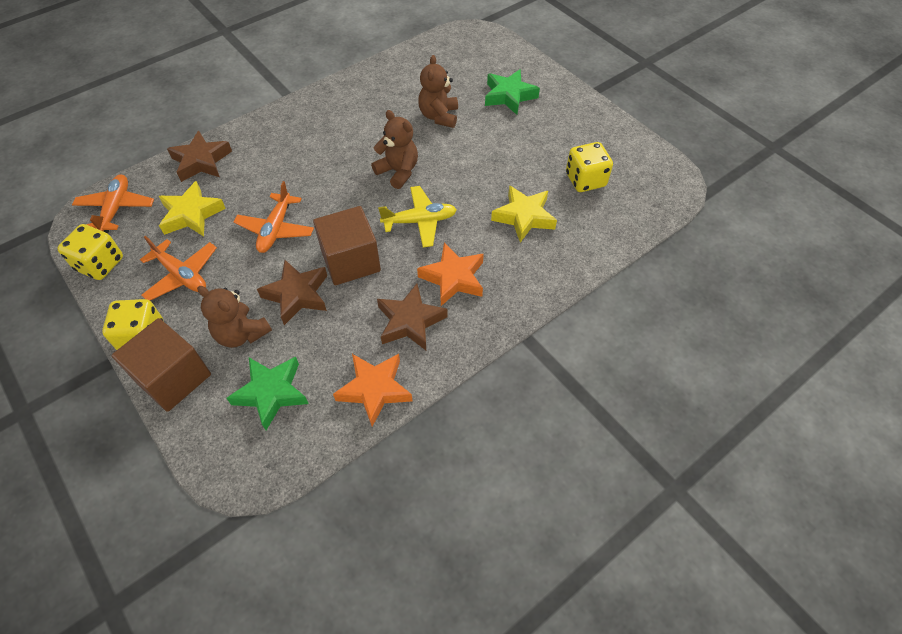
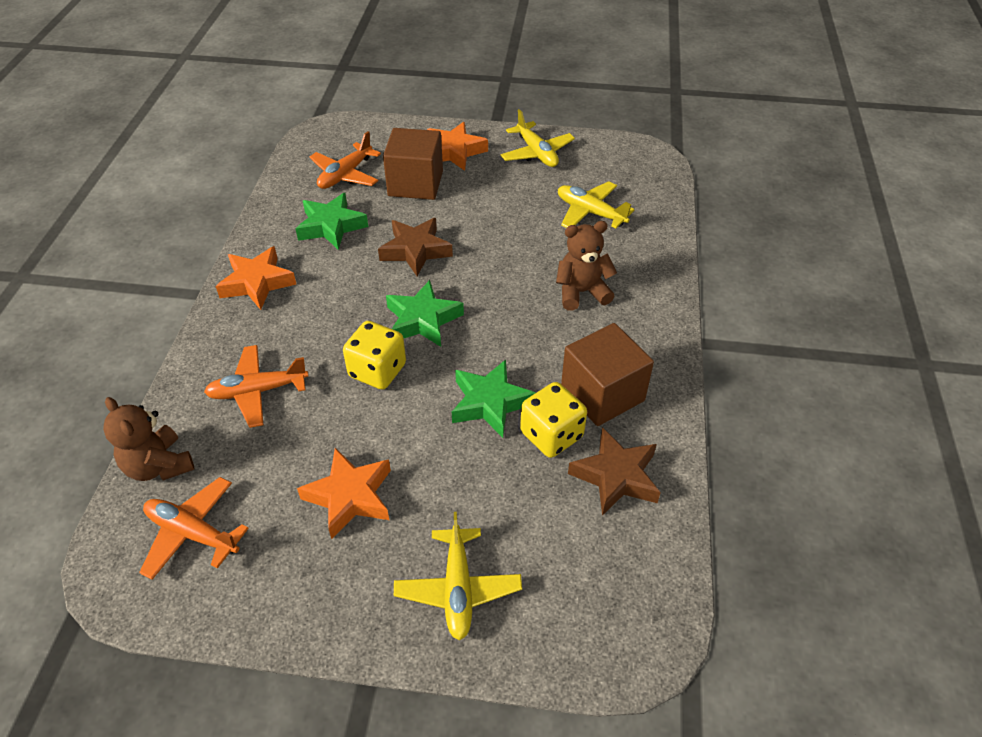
brown star: [167,130,232,182] [257,260,327,325] [377,284,448,350] = 3 -> [378,218,453,276] [568,427,661,516] = 2
brown teddy bear: [197,286,272,348] [371,110,418,189] [418,55,458,128] = 3 -> [103,397,194,481] [556,221,617,311] = 2
green star: [227,356,309,430] [485,69,540,115] = 2 -> [296,193,368,250] [386,280,464,347] [452,360,535,438] = 3
orange star: [333,354,412,427] [417,243,484,306] = 2 -> [215,246,296,310] [297,448,391,539] [427,122,488,171] = 3
yellow dice: [57,224,123,280] [102,299,163,350] [566,142,613,192] = 3 -> [343,321,406,390] [520,382,587,458] = 2
yellow plane: [378,186,457,248] = 1 -> [394,512,522,640] [500,109,575,167] [558,181,635,228] = 3
yellow star: [159,181,226,236] [491,185,557,242] = 2 -> none = 0

